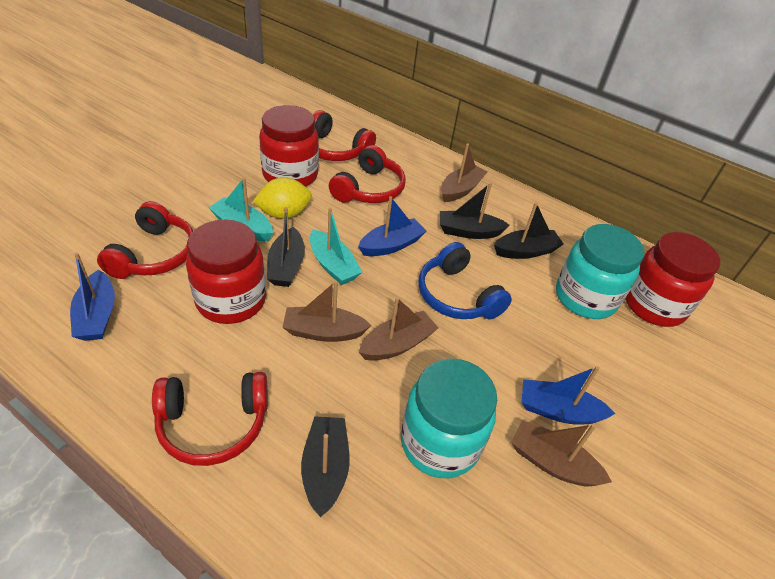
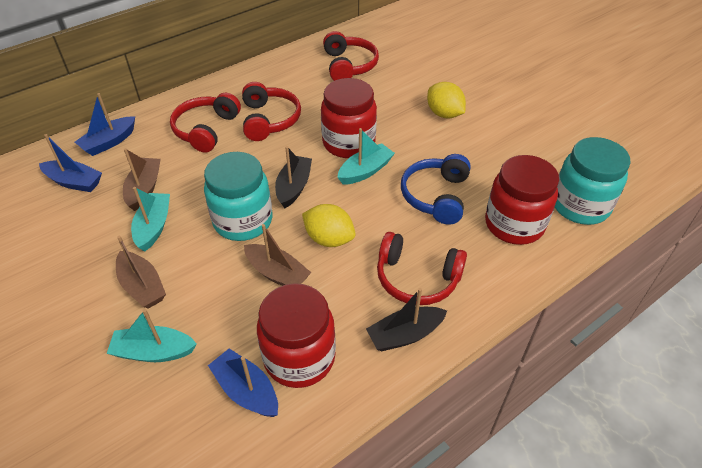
black boat: [267,207,305,287] [301,416,349,517] [440,183,510,239] [494,202,564,259] = 4 -> [275,146,312,209] [366,288,447,351] = 2
brown boat: [282,281,371,342] [359,297,438,361] [441,143,487,202] [511,420,612,486] = 4 -> [116,236,166,309] [123,148,161,211] [244,224,312,286] = 3
turquoise boat: [209,178,273,241] [310,208,362,285] = 2 -> [107,309,197,362] [131,187,170,252] [337,128,395,185] = 3
yellow lemon: [253,177,312,219] = 1 -> [302,204,356,247] [427,82,466,118] = 2

